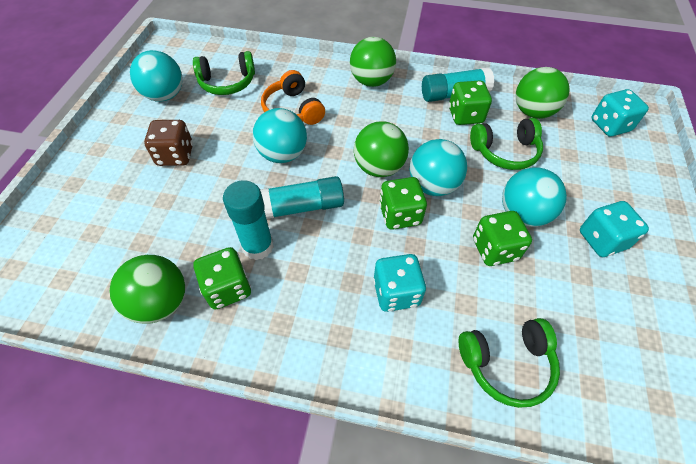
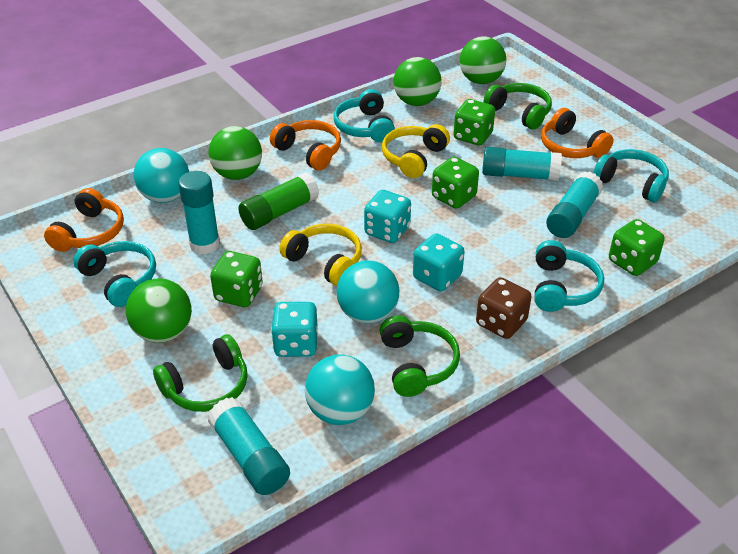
green glue stick: none = 0 -> [238,172,319,230] = 1
orange headphones: [261,70,325,125] = 1 -> [44,188,124,252] [270,120,341,171] [541,108,613,158] = 3
turquoise ball: [130,50,183,102] [253,108,307,163] [410,139,467,196] [502,167,567,227] = 4 -> [134,148,189,203] [305,354,375,425] [337,260,400,324] = 3
turquoise glue stick: [223,180,274,260] [260,176,344,219] [422,67,494,102] = 3 -> [178,171,220,255] [207,397,290,495] [482,147,562,181] [546,172,603,238] = 4
turquoise headphones: none = 0 -> [73,241,156,307] [334,89,395,142] [534,240,604,312] [594,149,669,202] = 4
yellow headphones: none = 0 -> [280,224,362,286] [382,124,450,178] = 2

